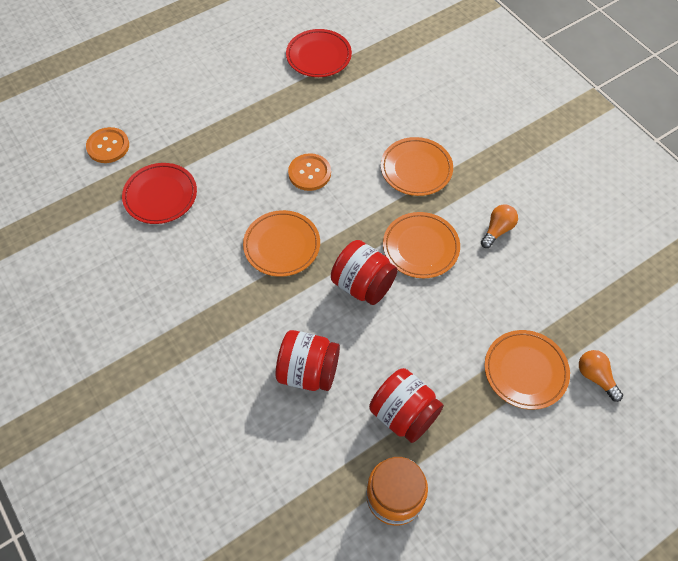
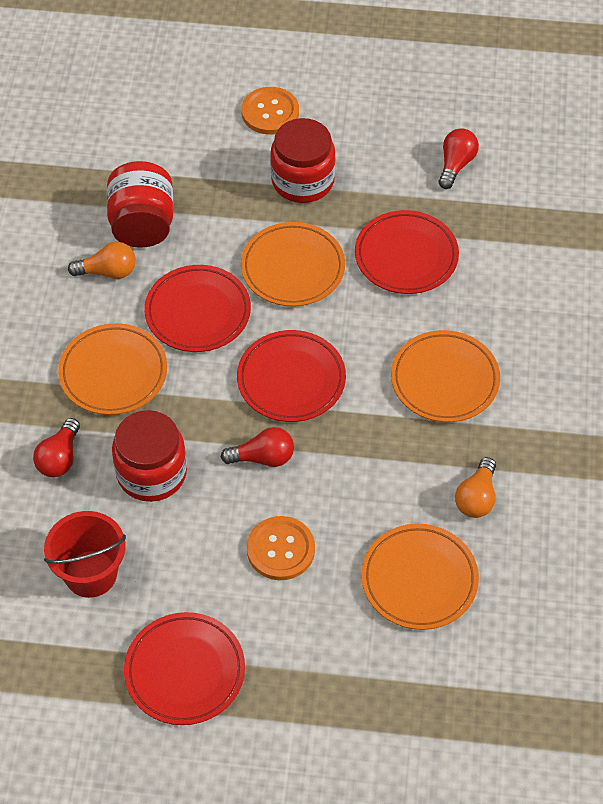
orange jar: [366,457,428,526] = 1 -> none = 0
red bucket: none = 0 -> [44,511,126,598] = 1
red light bulb: none = 0 -> [33,418,80,477] [221,427,294,467] [439,128,479,189] = 3
red plate: [122,163,197,224] [286,29,352,77] = 2 -> [124,612,245,725] [144,265,251,352] [237,330,346,422] [355,210,459,294] = 4

